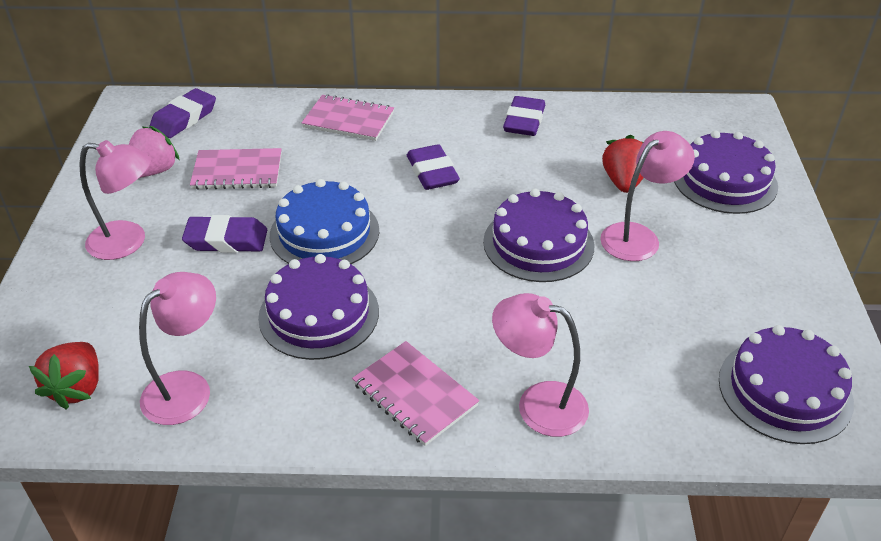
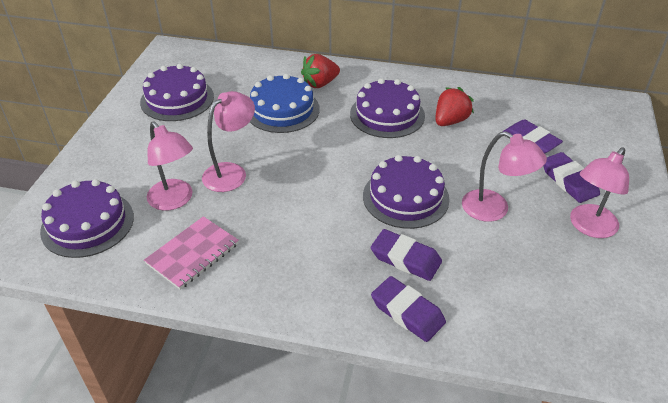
pink notebook: [190,148,282,190] [302,94,394,141] [352,341,479,446] = 3 -> [144,216,239,290] = 1
pink strawberry: [128,126,180,178] = 1 -> none = 0

